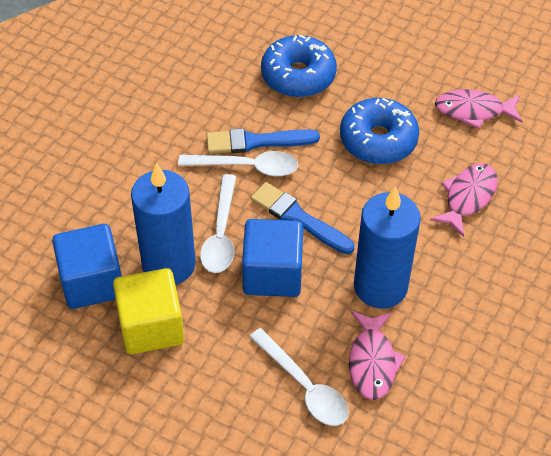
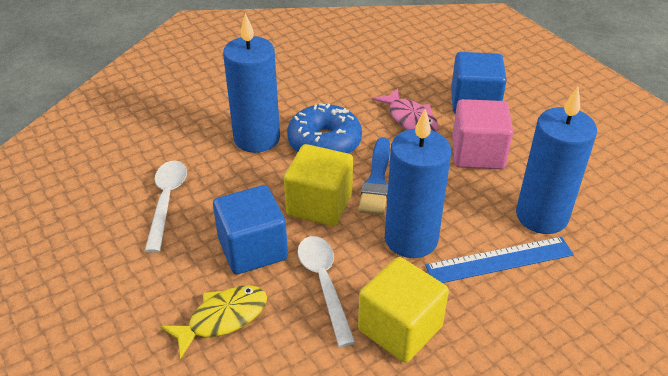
blue brush: [206,128,320,154] [251,182,355,254] = 2 -> [358,137,390,215] = 1
blue candle: [131,163,196,285] [354,186,421,309] = 2 -> [223,13,280,153] [385,109,451,258] [516,87,597,234] = 3
blue donut: [261,35,337,97] [340,98,419,164] = 2 -> [287,103,362,154] = 1
blue ruler: none = 0 -> [425,237,574,283] = 1
pink cube: none = 0 -> [452,99,513,169] = 1
pink fish: [349,311,406,400] [430,163,498,237] [435,89,523,129] = 3 -> [372,88,438,132] = 1
white spoon: [178,151,298,176] [200,174,236,273] [249,328,349,426] = 3 -> [145,161,187,253] [298,236,355,347] = 2
yellow cube: [113,268,184,354] = 1 -> [284,144,353,226] [358,257,449,363] = 2
yellow fish: none = 0 -> [160,285,267,359] = 1

